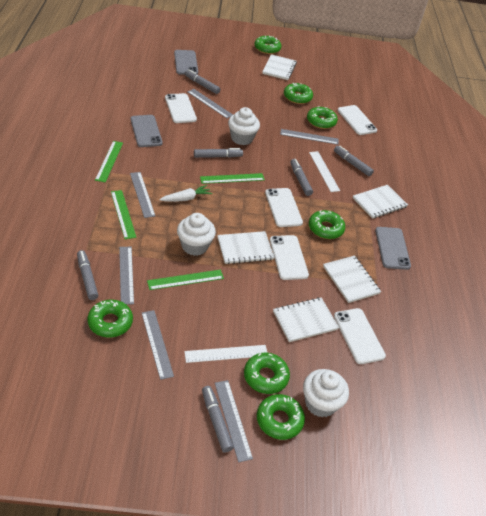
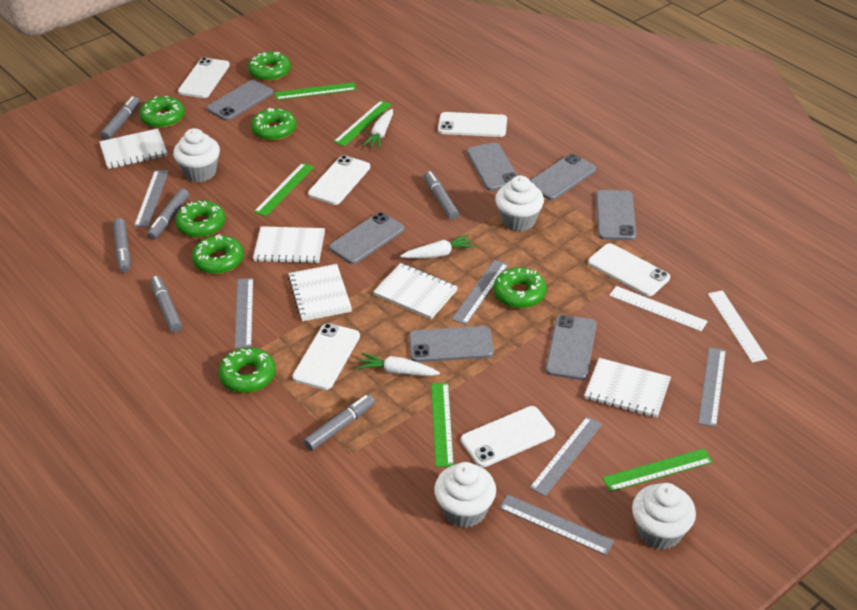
green ruler: [95,141,123,183] [111,190,136,239] [147,270,224,290] [200,173,265,184] = 4 -> [254,163,314,217] [275,82,356,100] [333,100,392,147] [431,383,454,467] [602,449,713,492] = 5
grey phone: [131,115,163,147] [174,50,198,75] [375,227,411,270] = 3 -> [207,80,273,121] [329,212,405,264] [409,326,494,362] [467,142,518,191] [530,154,596,200] [546,315,597,380] [596,190,636,240] = 7
white carrot: [159,185,212,202] = 1 -> [357,353,440,376] [363,109,393,149] [401,234,475,259] = 3
white cupcake: [177,213,216,256] [228,107,260,145] [303,369,349,417] = 3 -> [173,128,220,182] [434,462,496,528] [495,176,544,231] [632,483,696,550] = 4
white phone: [165,93,197,123] [265,188,303,227] [270,235,309,280] [334,308,386,364] [338,105,377,135] = 5 -> [178,57,230,98] [293,323,360,390] [308,155,370,205] [438,112,507,137] [461,406,555,467] [588,243,670,296] = 6

